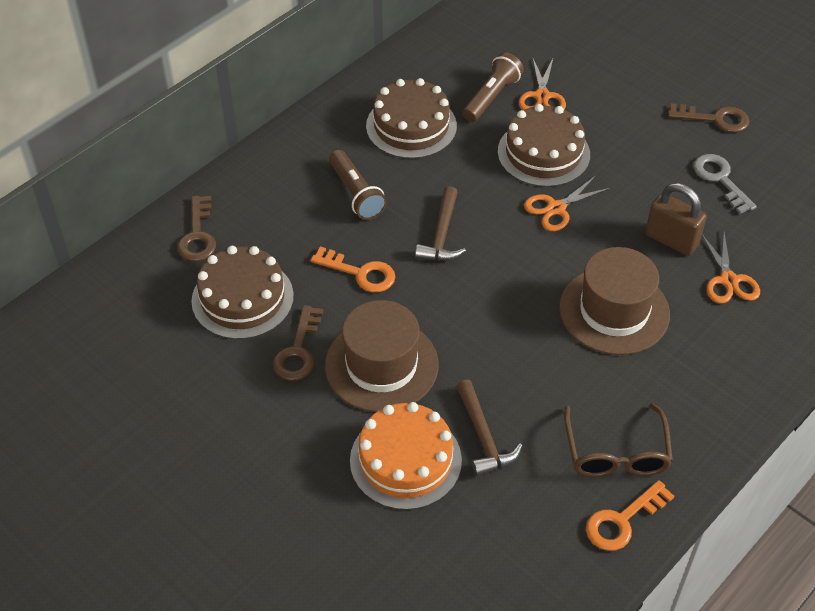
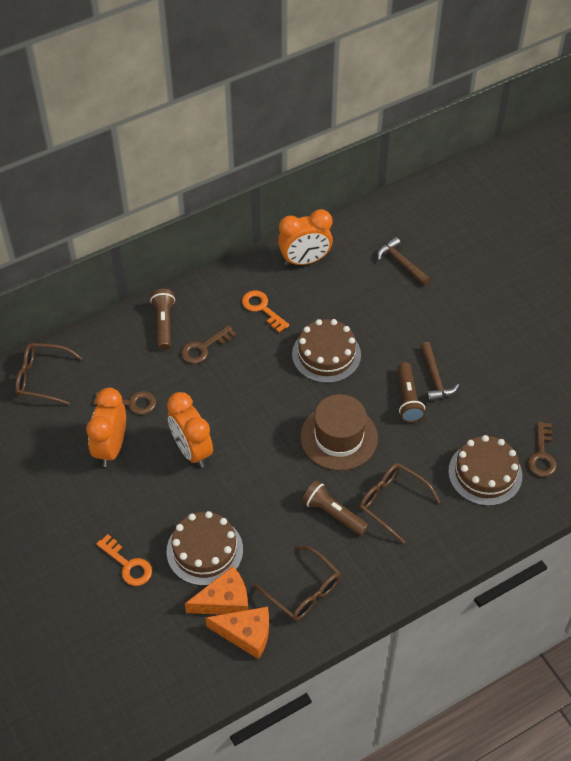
brown flashlight: [329,150,387,220] [463,52,524,122] = 2 -> [150,289,175,350] [302,481,368,536] [398,362,425,423] = 3
brown glasses: [564,403,673,477] = 1 -> [15,343,82,405] [254,545,341,621] [359,463,440,544] = 3
brown hat: [325,300,439,412] [559,247,670,355] = 2 -> [300,394,378,471] = 1
brown padlock: [645,183,707,256] = 1 -> none = 0
grey key: [694,154,757,214] = 1 -> none = 0
orange cake: [350,402,462,510] = 1 -> none = 0
orange cheese: none = 0 -> [185,566,248,615] [205,607,269,659] = 2
orange clock: none = 0 -> [86,388,126,467] [167,392,213,468] [278,209,333,266] = 3
orange scissors: [519,57,566,110] [524,175,611,231] [702,232,760,304] = 3 -> none = 0

